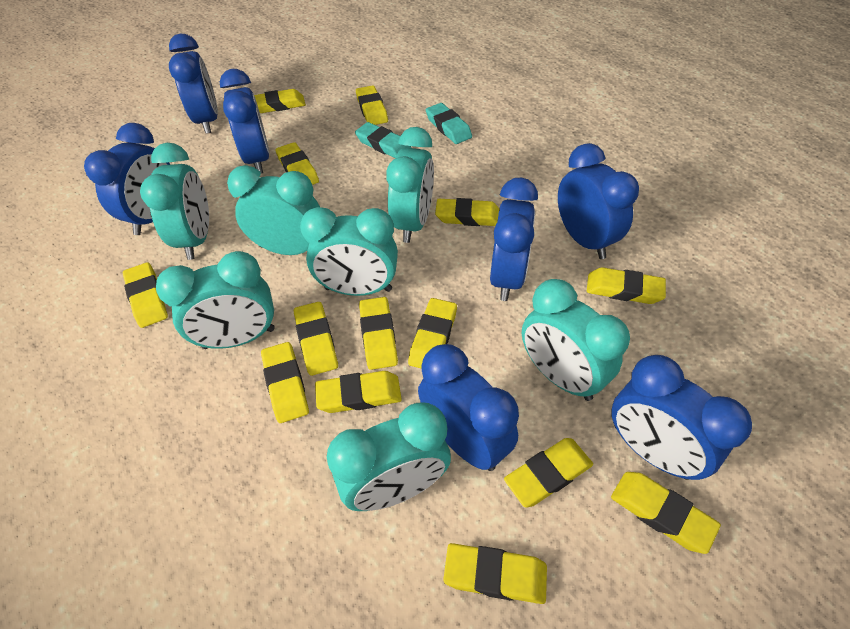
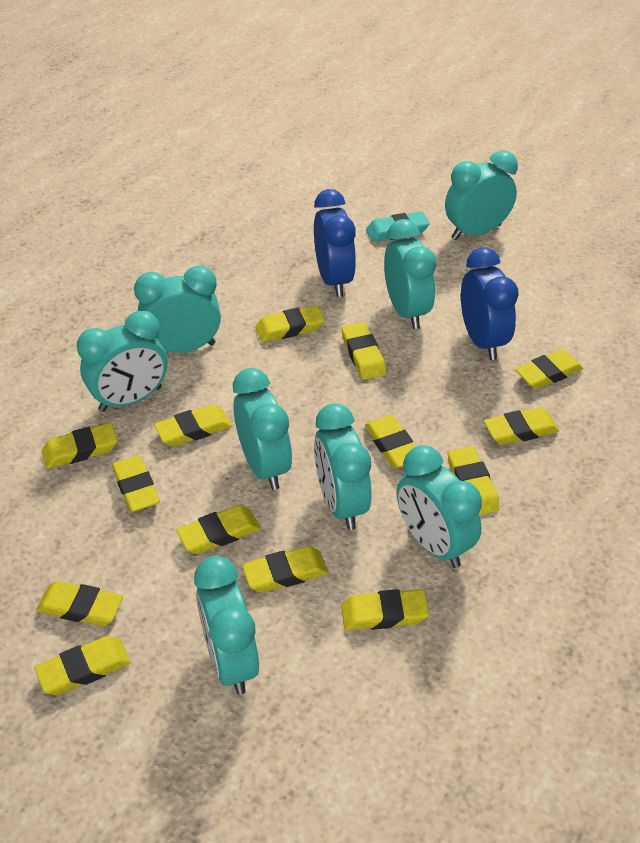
blue clock: [84,123,170,235] [169,34,218,134] [220,69,270,174] [418,344,519,471] [490,177,538,301] [558,143,639,259] [612,355,752,480] = 7 -> [314,189,356,297] [461,247,519,360] = 2
turquoise clock: [140,143,209,260] [156,251,275,349] [227,165,320,255] [300,207,398,296] [327,402,451,511] [386,127,434,243] [522,279,630,401] = 7 -> [77,311,168,412] [134,265,221,353] [194,556,259,695] [233,368,292,490] [314,403,372,530] [384,219,436,329] [397,445,482,568] [445,150,518,240] = 8
turquoise eraser: [355,122,412,158] [426,103,472,144] = 2 -> [366,211,430,242] = 1

